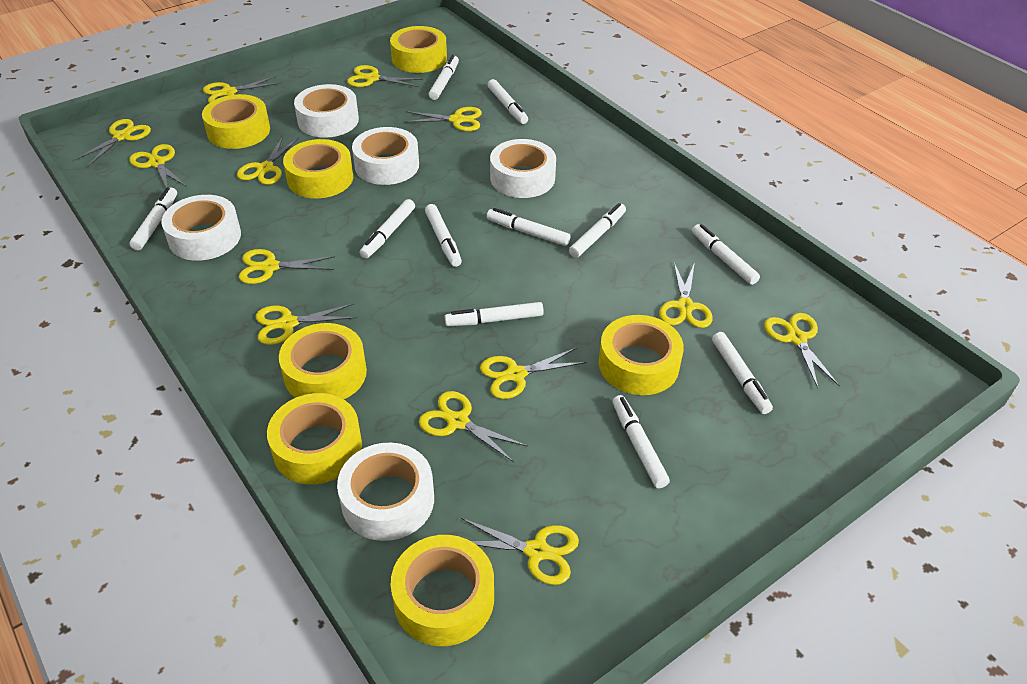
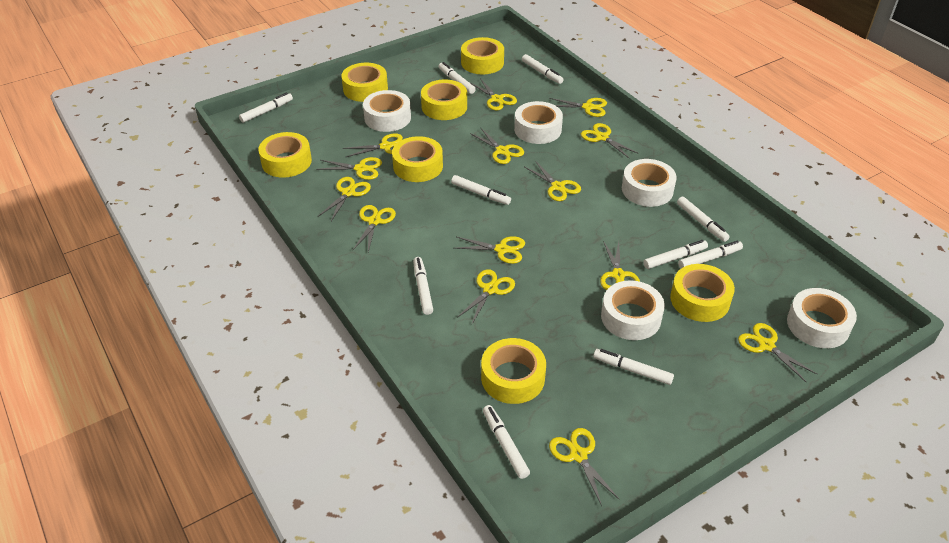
white marker: [129,187,177,250] [360,199,415,258] [425,204,462,267] [429,55,459,100] [445,302,544,326] [487,208,570,246] [488,79,528,124] [569,203,626,258] [612,395,670,488] [692,224,760,285] [712,332,773,414] = 11 -> [239,93,293,123] [413,257,433,315] [438,62,476,94] [451,175,511,205] [483,405,530,479] [522,54,563,84] [593,349,674,385] [643,240,708,269] [677,196,730,242] [678,241,743,268] = 10
yellow scissors: [74,119,151,166] [130,144,187,188] [203,76,281,103] [237,136,299,185] [239,249,335,284] [256,303,357,345] [347,65,423,87] [405,107,482,131] [419,391,528,462] [461,518,579,585] [480,347,586,399] [659,262,712,328] [764,313,840,388] = 13 -> [316,157,382,180] [318,177,371,221] [343,133,403,157] [353,205,396,252] [454,236,525,264] [457,269,515,324] [469,78,517,111] [470,128,524,164] [525,161,581,201] [549,98,607,117] [549,428,620,506] [581,123,639,158] [600,241,640,290] [738,323,817,383] = 14

